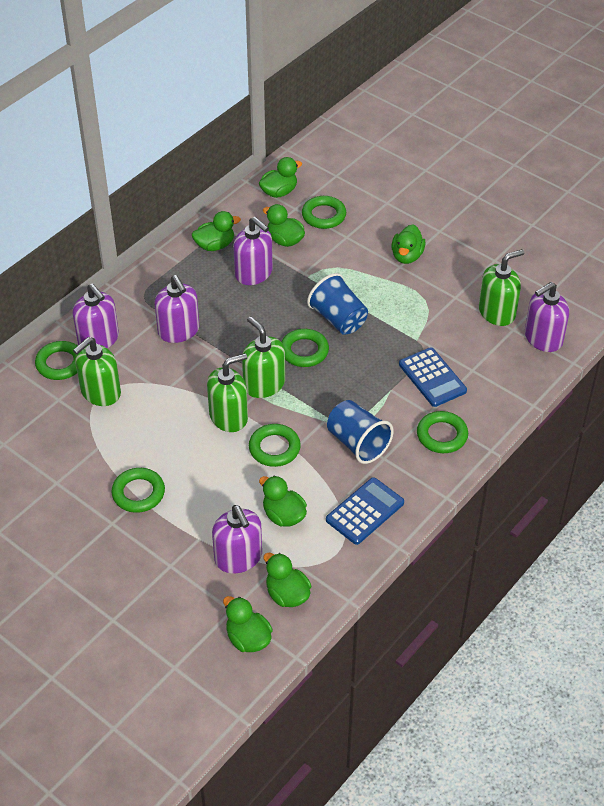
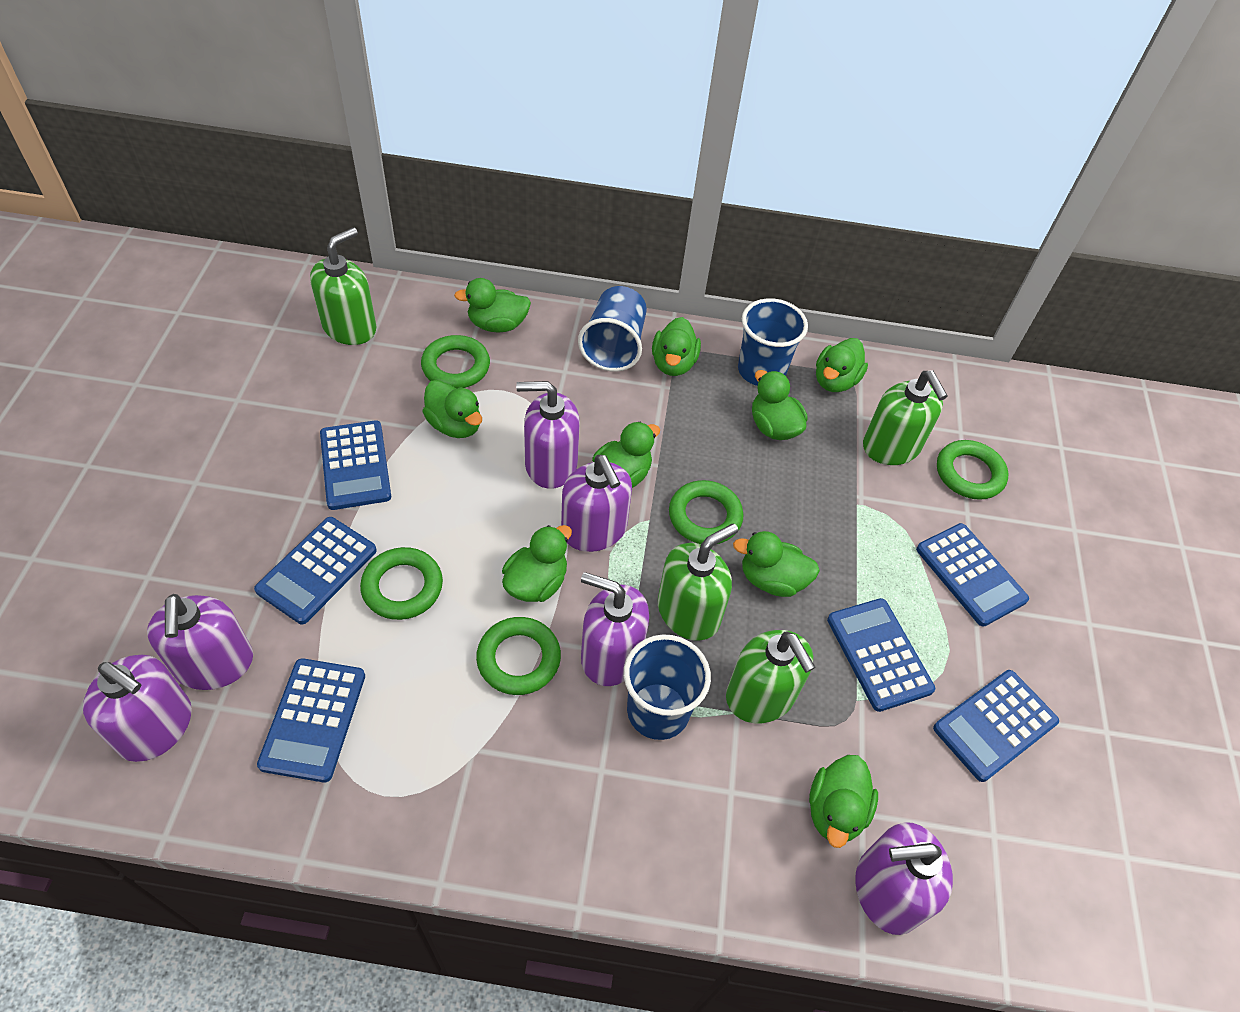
blue calculator: [326,477,404,545] [399,347,467,407] = 2 -> [254,517,377,624] [257,658,365,783] [320,420,391,510] [827,598,935,712] [916,523,1029,627] [933,670,1059,782] = 6
blue cup: [307,273,368,335] [327,400,394,464] = 2 -> [578,286,647,372] [624,635,711,740] [738,298,808,386] = 3
green duck: [192,211,241,251] [223,596,273,652] [259,157,302,198] [259,475,307,527] [263,204,305,247] [264,553,311,607] [391,225,426,264] = 7 -> [422,380,482,438] [454,278,531,332] [502,525,572,602] [592,422,660,488] [652,317,701,376] [733,531,820,597] [752,370,808,440] [809,755,878,848] [816,338,868,392] = 9
green ring: [35,341,77,380] [111,468,165,513] [249,424,301,467] [282,329,329,367] [302,196,346,229] [417,411,468,453] = 6 -> [360,547,443,620] [421,335,490,389] [476,617,561,695] [669,480,744,544] [937,440,1008,500] = 5
purple soap dispenser: [73,284,119,348] [155,275,200,343] [212,505,262,573] [233,217,273,285] [525,282,569,352] = 5 -> [83,655,192,762] [147,594,253,690] [516,381,580,489] [561,455,632,552] [581,572,649,686] [855,822,953,935] = 6

